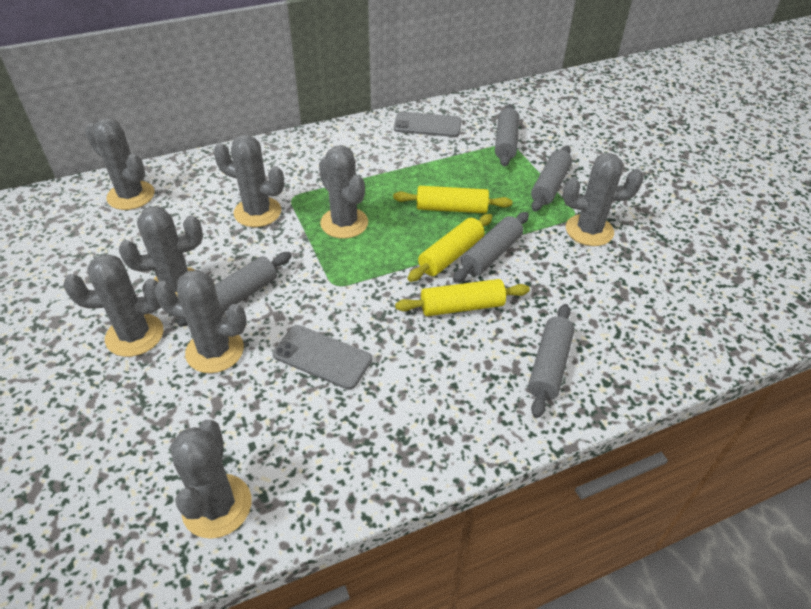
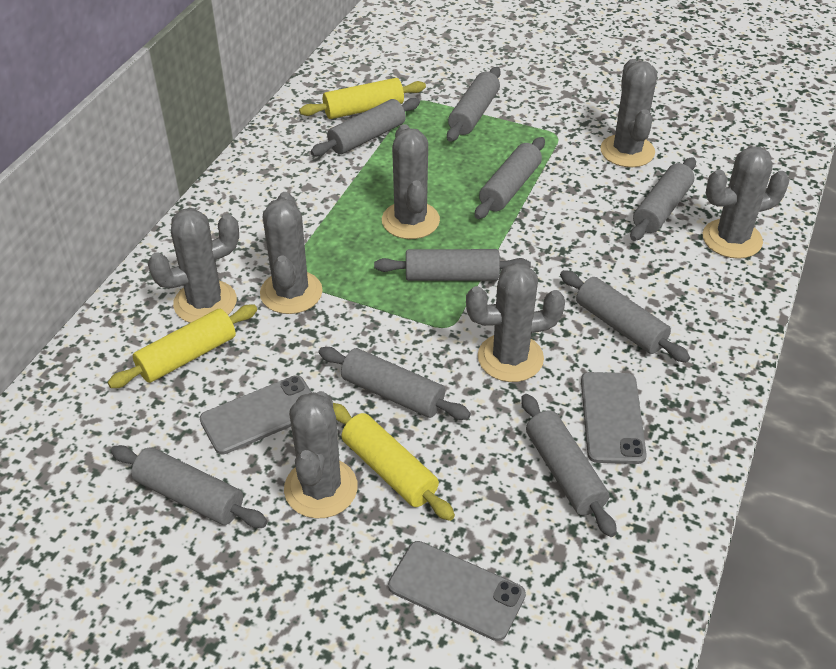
grey cactus: [63,254,163,357] [85,118,154,210] [119,206,203,297] [154,270,247,373] [170,420,252,539] [214,135,284,227] [319,145,368,239] [563,153,644,246] = 8 -> [148,208,239,323] [260,192,323,314] [284,391,358,519] [382,124,440,239] [466,262,565,382] [601,59,657,167] [703,146,789,259] = 7
grey phone: [273,325,372,390] [394,112,461,137] = 2 -> [200,375,312,454] [388,541,526,641] [581,372,647,464] = 3
grey rolling pin: [177,252,292,327] [453,212,529,282] [495,104,519,167] [528,304,575,418] [531,145,572,212] = 5 -> [111,445,268,528] [311,98,420,156] [319,347,471,420] [374,249,531,281] [447,67,501,142] [475,137,545,219] [521,394,617,537] [560,270,690,363] [630,157,696,241] = 9

